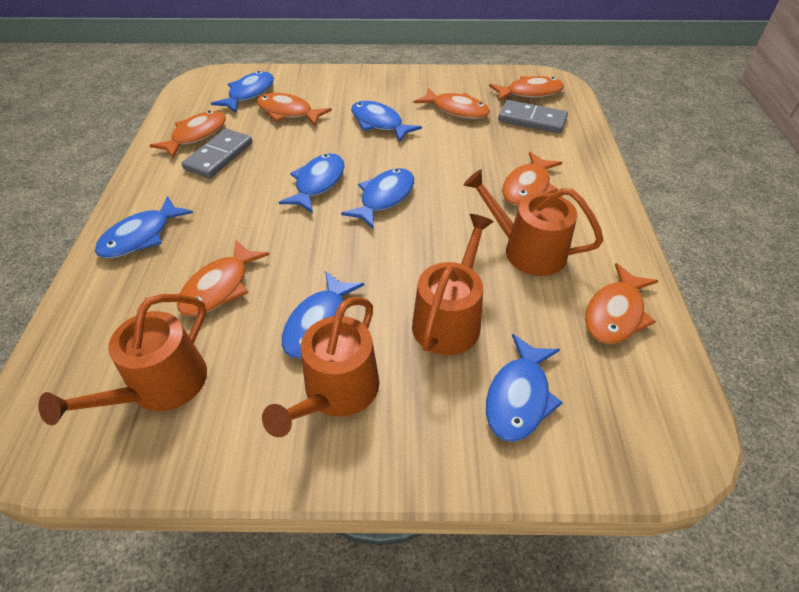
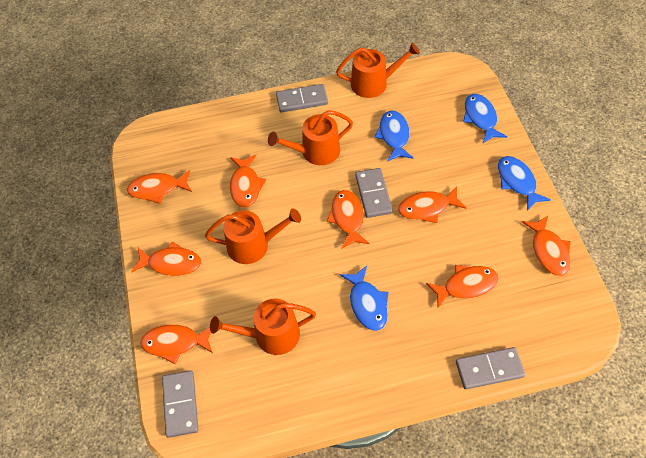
blue fish: [95,196,193,258] [211,71,274,113] [278,153,345,213] [282,271,364,359] [341,168,414,229] [351,101,422,142] [486,334,563,442] = 7 -> [340,266,389,331] [375,110,414,162] [463,94,507,143] [498,156,551,211] = 4
grey domino: [182,129,253,178] [498,100,568,134] = 2 -> [162,370,198,438] [276,84,328,113] [355,168,393,218] [456,347,525,389] = 4
orange fish: [149,111,226,158] [177,240,270,317] [257,93,332,126] [413,87,490,119] [489,76,564,102] [502,152,563,206] [585,263,658,344] = 7 -> [127,170,192,204] [131,241,201,276] [140,325,213,364] [230,155,266,208] [327,190,369,248] [398,187,466,223] [426,265,499,308] [522,216,571,276] = 8

